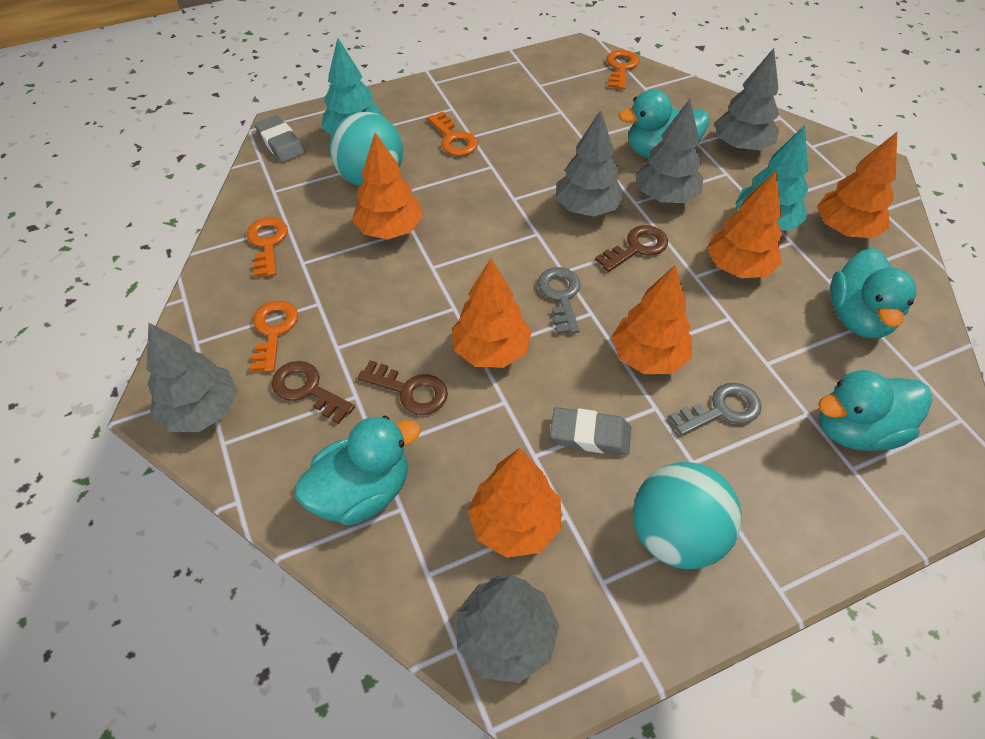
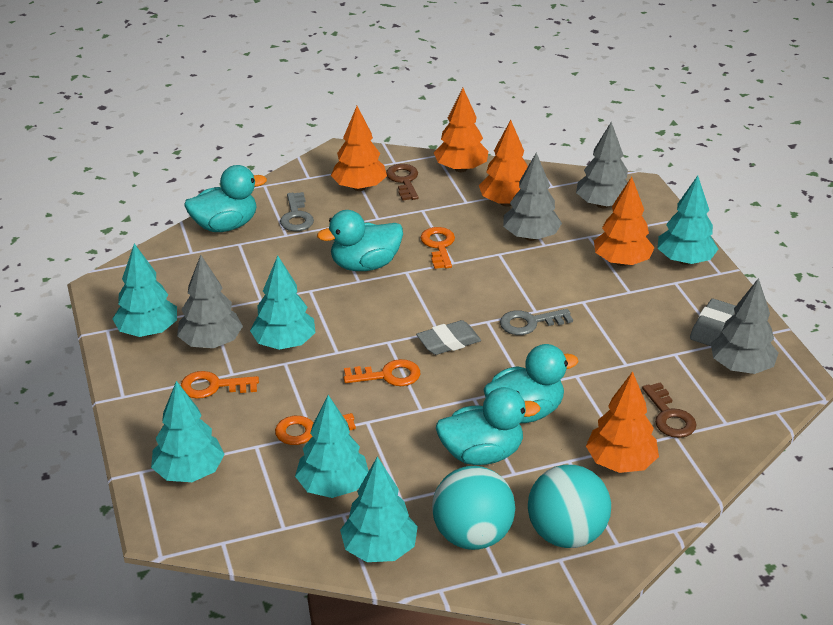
brown key: [272,361,355,424] [358,360,448,415] [595,225,668,272] = 3 -> [386,164,418,201] [642,382,697,438] = 2
grey tree: [147,323,238,432] [456,574,559,683] [556,110,624,216] [635,99,703,203] [714,48,779,151] = 5 -> [177,255,243,348] [503,153,562,241] [576,122,628,208] [711,278,778,374] = 4
orange tree: [352,132,423,239] [452,258,532,368] [468,448,562,558] [612,265,692,374] [707,171,782,278] [817,132,897,238] = 6 -> [331,106,387,191] [434,88,488,172] [479,120,528,207] [586,371,659,473] [594,177,655,266] = 5
turquoise tree: [322,38,384,135] [736,125,808,231] = 2 -> [113,243,177,337] [151,381,225,482] [250,255,315,350] [295,395,369,498] [340,456,418,562] [657,176,718,265] = 6

